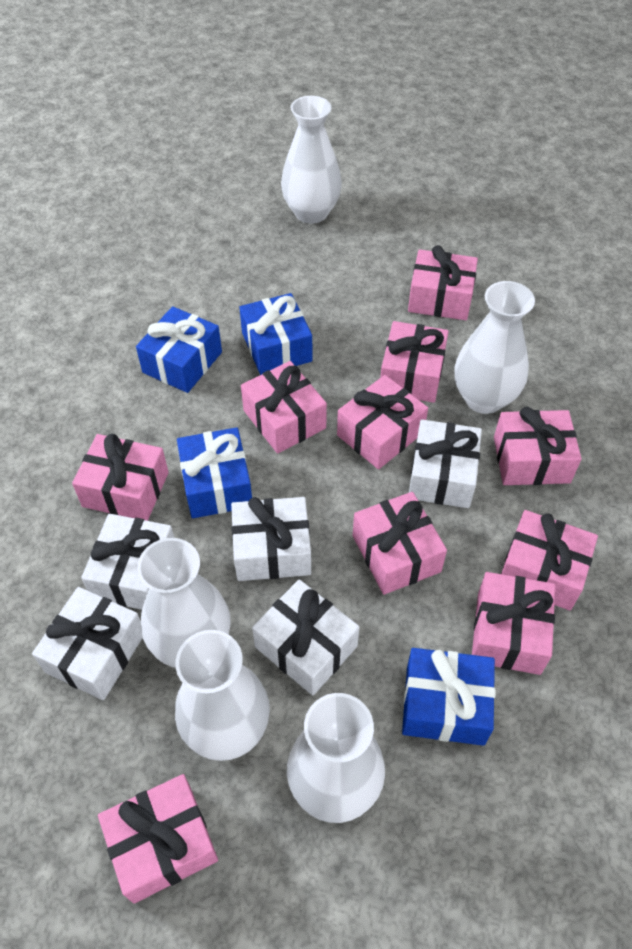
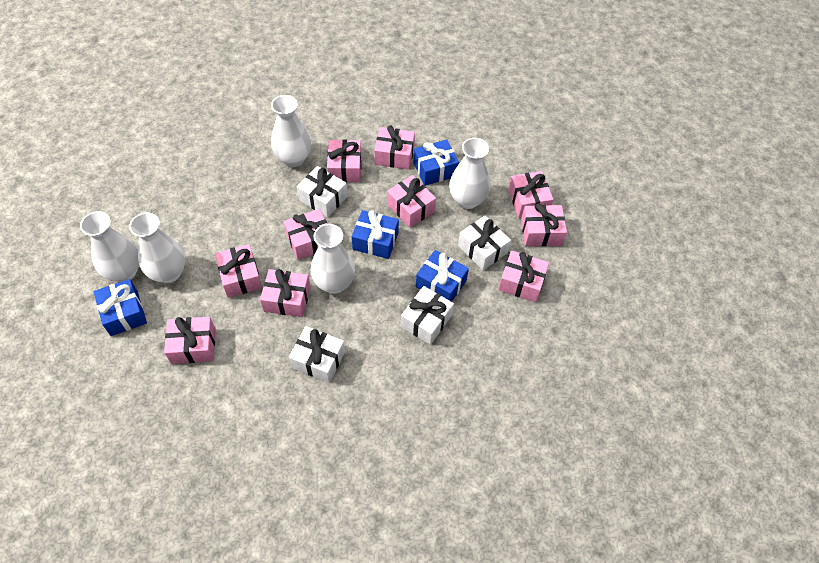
white gift: [32,587,143,700] [81,514,174,610] [231,497,311,581] [252,579,360,696] [409,419,482,508] = 5 -> [289,326,345,383] [297,166,348,218] [401,286,454,345] [458,216,511,270] = 4

